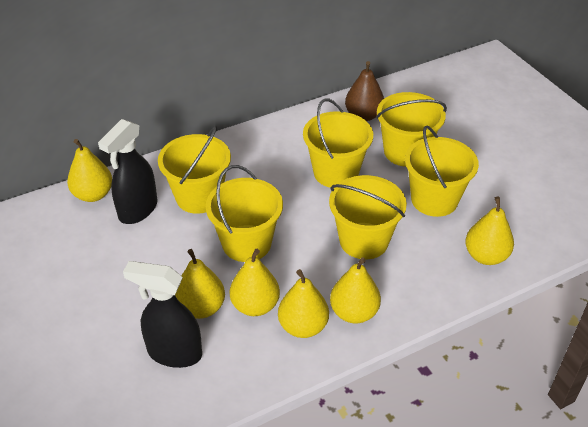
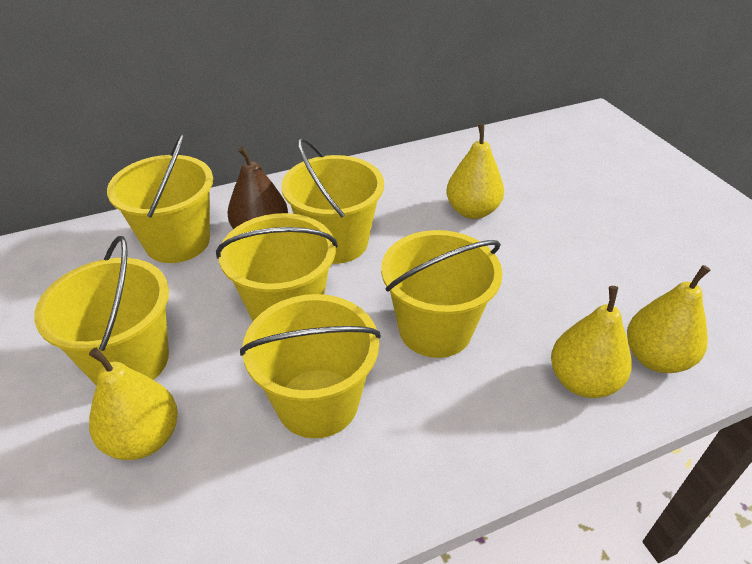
black spray bottle: [98,119,157,224] [123,261,202,368] = 2 -> none = 0
yellow pear: [67,139,112,202] [175,249,225,319] [230,249,280,316] [278,269,329,338] [330,257,381,323] [465,196,514,265] = 6 -> [89,348,178,460] [446,124,504,219] [551,286,632,398] [627,265,710,373] = 4

